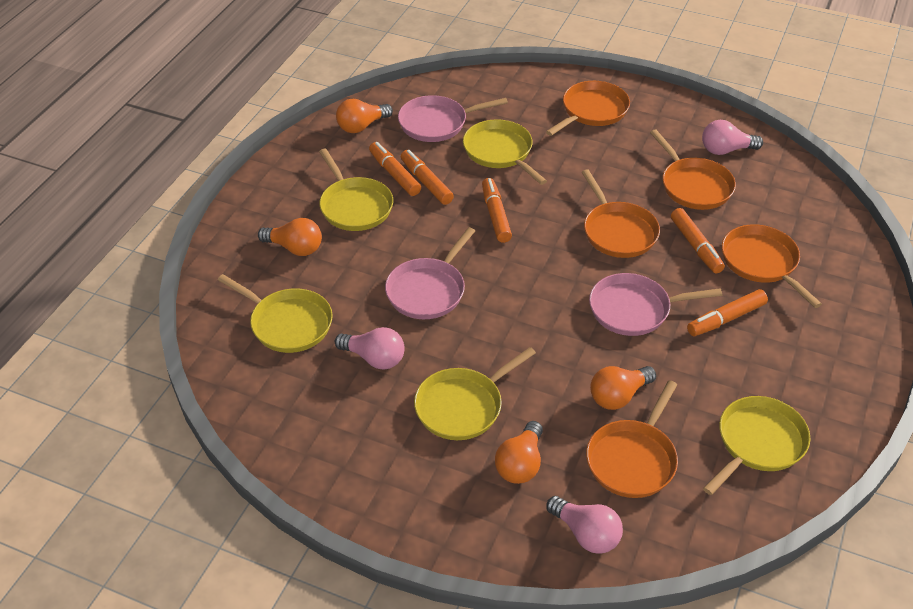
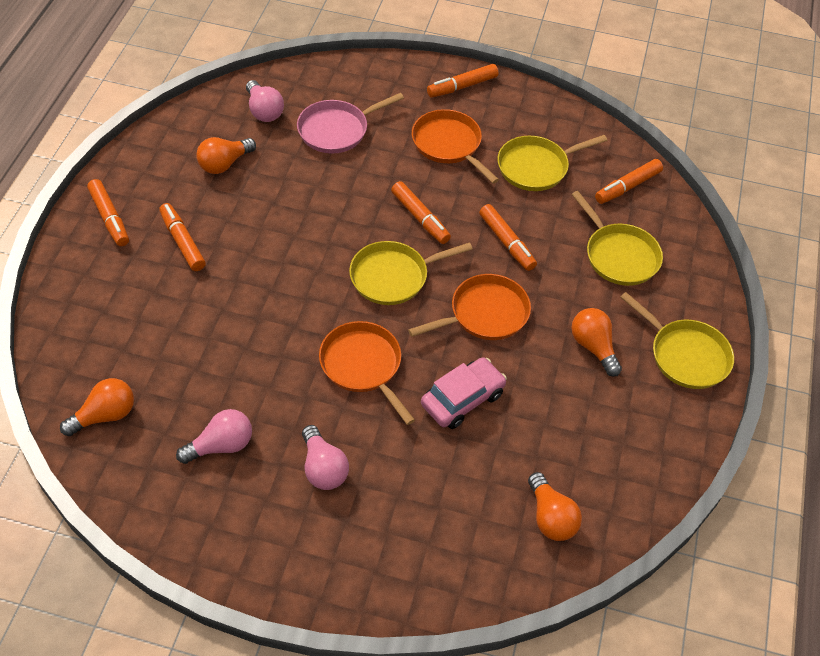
orange marker: [369,142,421,196] [401,150,454,205] [482,178,512,243] [671,208,725,273] [687,289,768,336] = 5 -> [87,179,129,246] [159,203,206,271] [391,181,451,244] [427,64,498,98] [479,204,537,271] [595,159,663,204] = 6
orange pan: [546,81,630,136] [581,169,660,258] [586,380,678,498] [650,129,736,210] [722,224,822,308] = 5 -> [319,321,415,425] [408,274,531,340] [412,109,499,184] = 3
pink car: none = 0 -> [421,357,507,429] = 1
pink pan: [385,227,475,319] [398,95,508,142] [589,273,722,336] = 3 -> [297,93,404,153] = 1
yellow pan: [218,274,333,353] [319,149,393,231] [414,347,536,440] [463,119,547,185] [703,396,810,495] = 5 -> [349,241,473,305] [497,135,607,191] [572,191,663,286] [620,292,734,389] = 4

